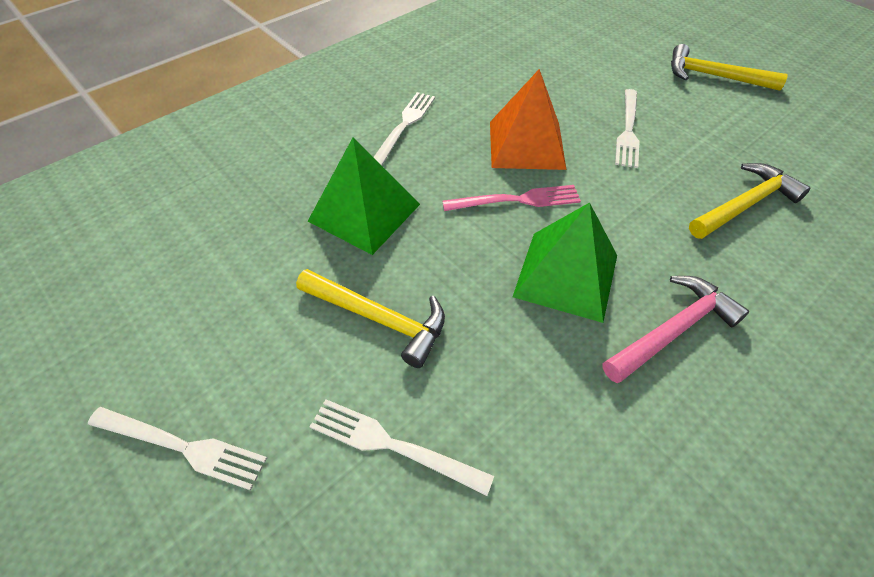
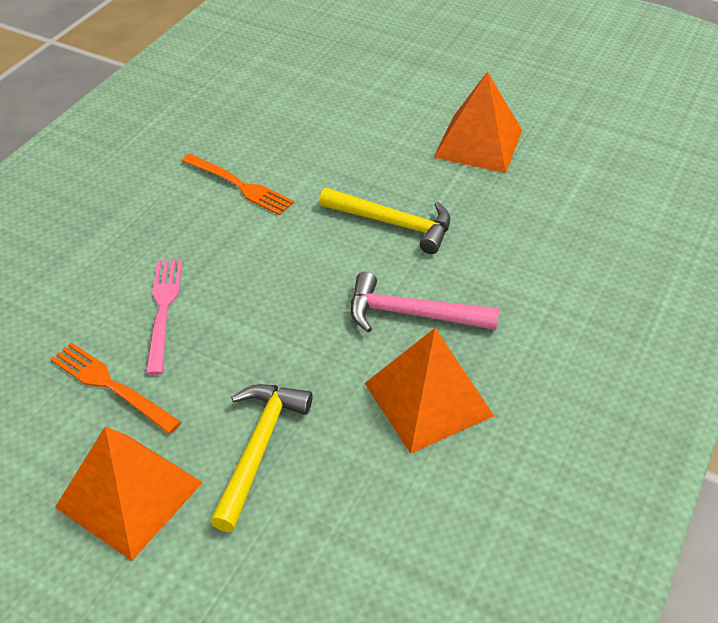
green pyramid: [308,138,420,255] [513,202,617,323] = 2 -> none = 0
orange fork: none = 0 -> [50,342,181,434] [182,154,294,216] = 2
orange pyramid: [490,69,567,170] = 1 -> [55,426,203,561] [364,328,494,454] [434,71,522,173] = 3
white fork: [88,407,267,491] [310,399,494,496] [373,92,435,166] [615,89,639,168] = 4 -> none = 0
yellow hammer: [296,269,445,368] [671,44,788,91] [689,163,811,239] = 3 -> [210,384,313,532] [319,188,450,254] = 2

